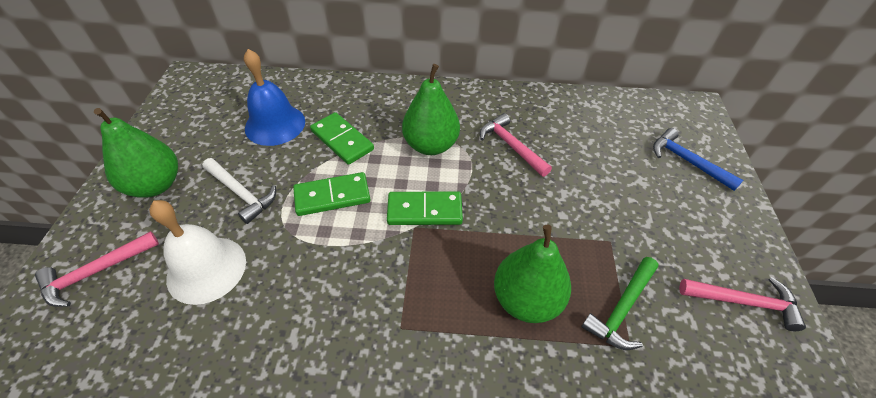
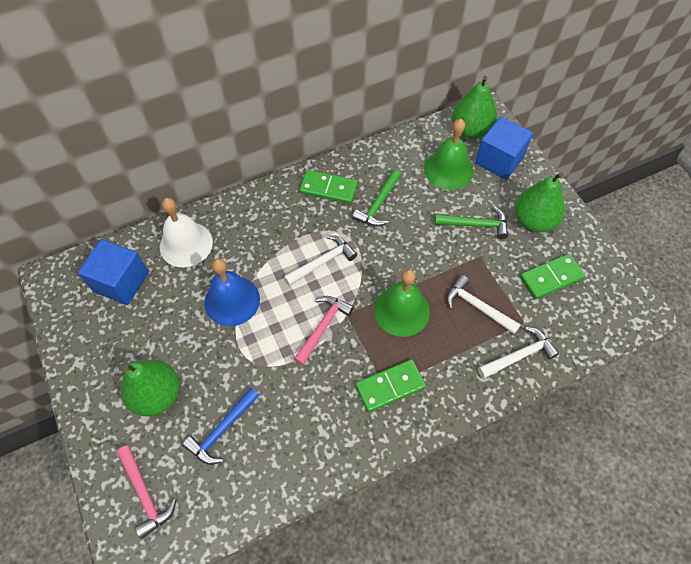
blue cube: none = 0 -> [78,239,149,305] [475,117,533,180] = 2
green bell: none = 0 -> [374,269,430,337] [424,119,473,190] = 2
green hammer: [581,257,658,350] = 1 -> [352,169,401,227] [435,206,508,239] = 2
pink hammer: [35,231,159,307] [480,113,552,177] [679,277,806,331] = 3 -> [117,445,176,539] [294,296,354,366] = 2
white hammer: [202,158,276,224] = 1 -> [284,235,357,286] [447,275,521,334] [478,327,559,379] = 3

